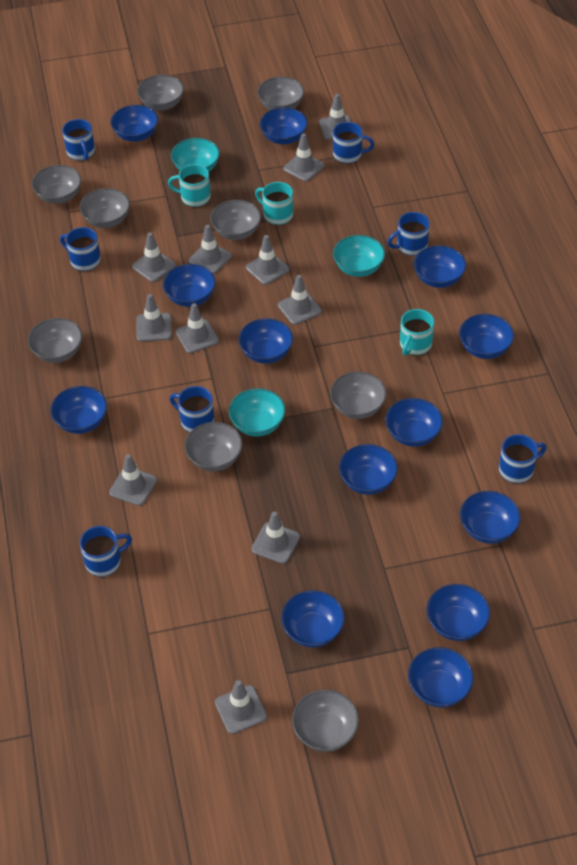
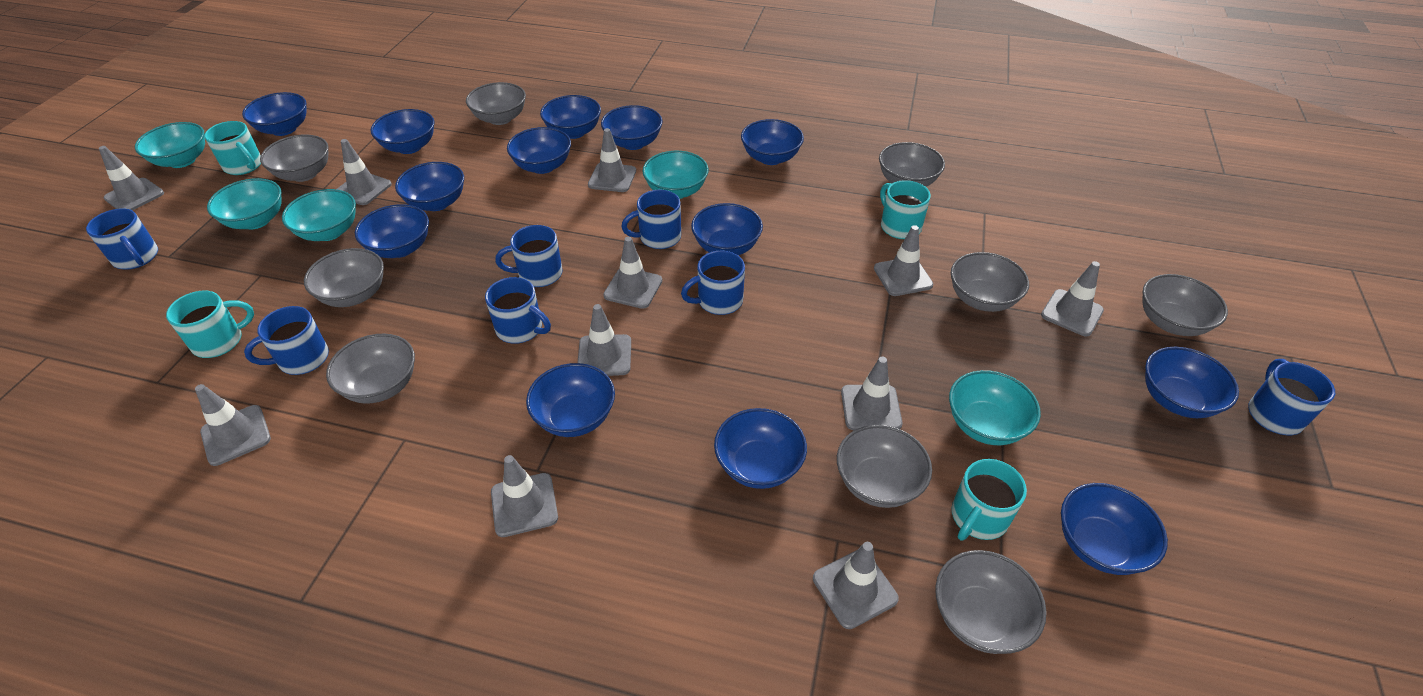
turquoise bowl: [171,138,220,172] [229,388,286,436] [333,235,385,277] = 3 -> [135,122,205,168] [207,178,282,230] [282,189,356,241] [642,151,709,199] [949,370,1041,445] = 5
turquoise mug: [168,164,211,207] [255,182,293,225] [400,309,434,356] = 3 -> [166,291,254,358] [204,121,261,175] [880,180,931,239] [952,459,1027,541] = 4

